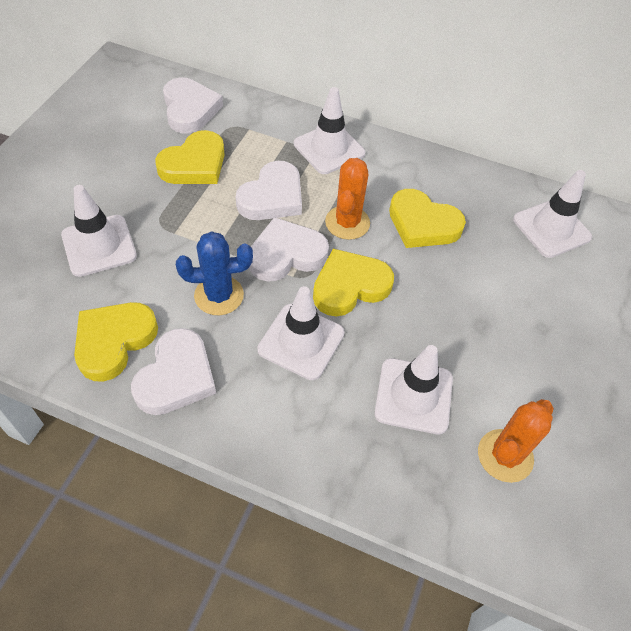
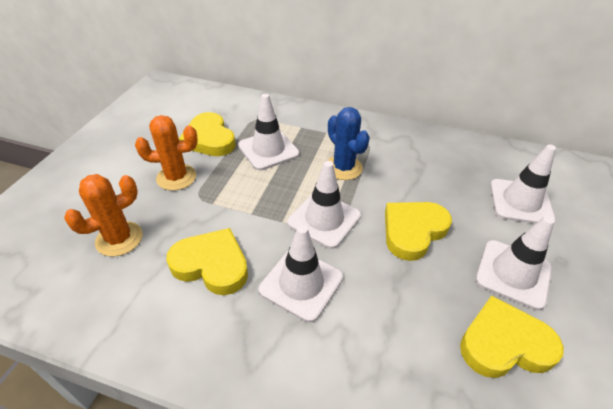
white heart: [131,328,216,415] [163,78,223,133] [236,161,302,220] [249,217,329,282] = 4 -> none = 0

